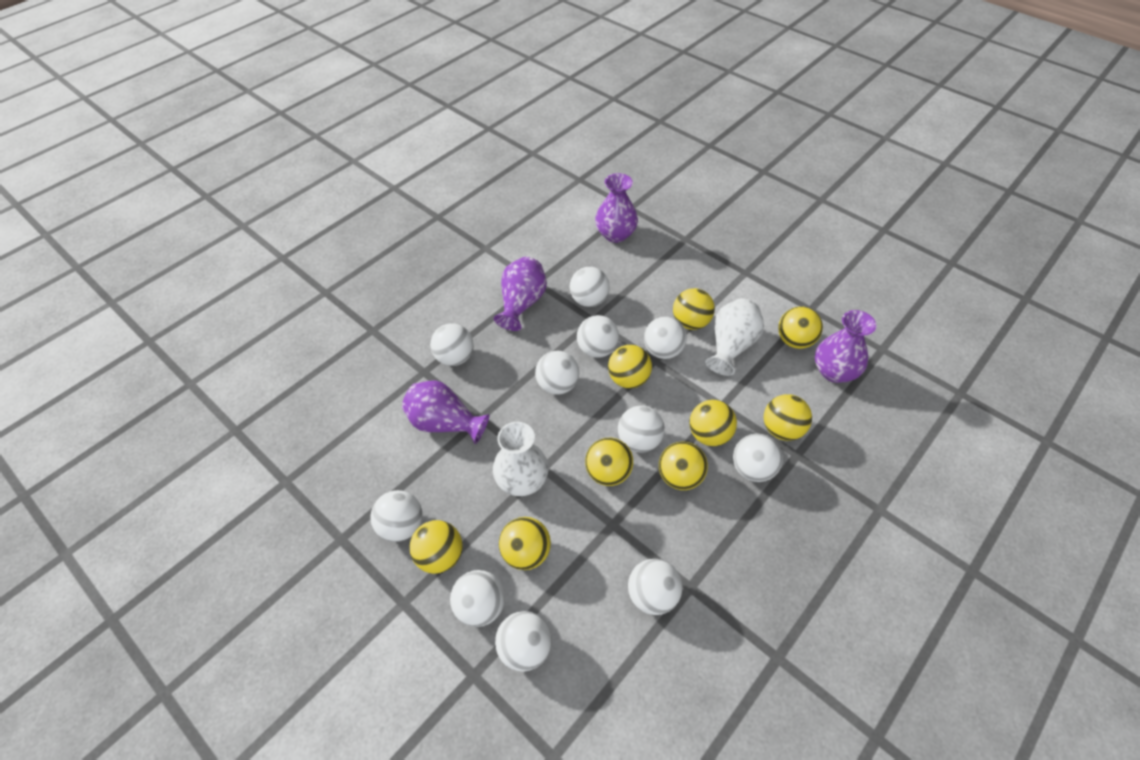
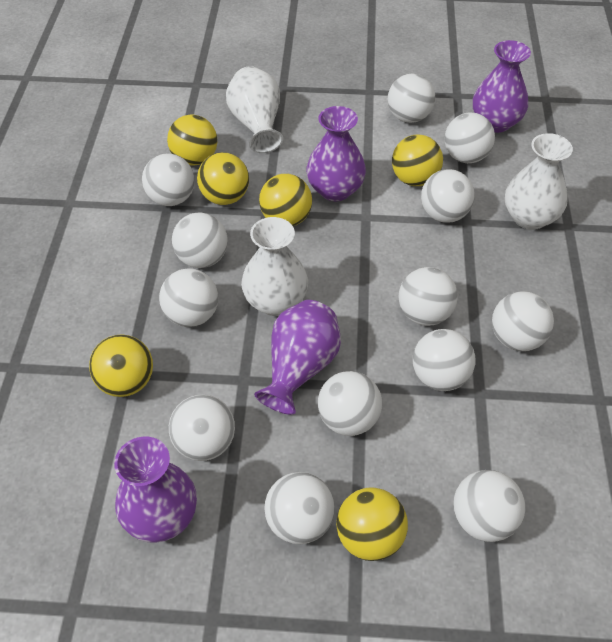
white ball: [370,490,422,542] [430,323,474,366] [450,570,505,627] [495,611,552,672] [535,351,579,395] [570,267,610,307] [577,315,619,358] [618,406,665,452] [628,559,682,615] [644,316,687,359] [733,434,783,482] = 11 -> [142,154,195,206] [159,268,218,327] [169,395,235,461] [172,212,227,268] [264,472,335,544] [318,371,382,436] [388,73,435,123] [399,267,458,326] [413,329,475,391] [421,169,475,223] [444,113,495,163] [453,470,525,542] [492,291,554,351] = 13
white vase: [493,422,549,496] [705,298,764,376] = 2 -> [226,66,283,153] [241,217,308,316] [505,133,573,230] = 3
yellow ball: [410,520,463,574] [499,517,551,570] [585,438,633,486] [608,345,652,388] [659,442,708,490] [673,288,715,330] [689,400,737,446] [764,394,812,441] [778,306,823,349] = 9 -> [89,334,153,397] [167,114,217,166] [197,152,249,205] [259,174,312,226] [336,487,408,561] [392,134,443,186] = 6

